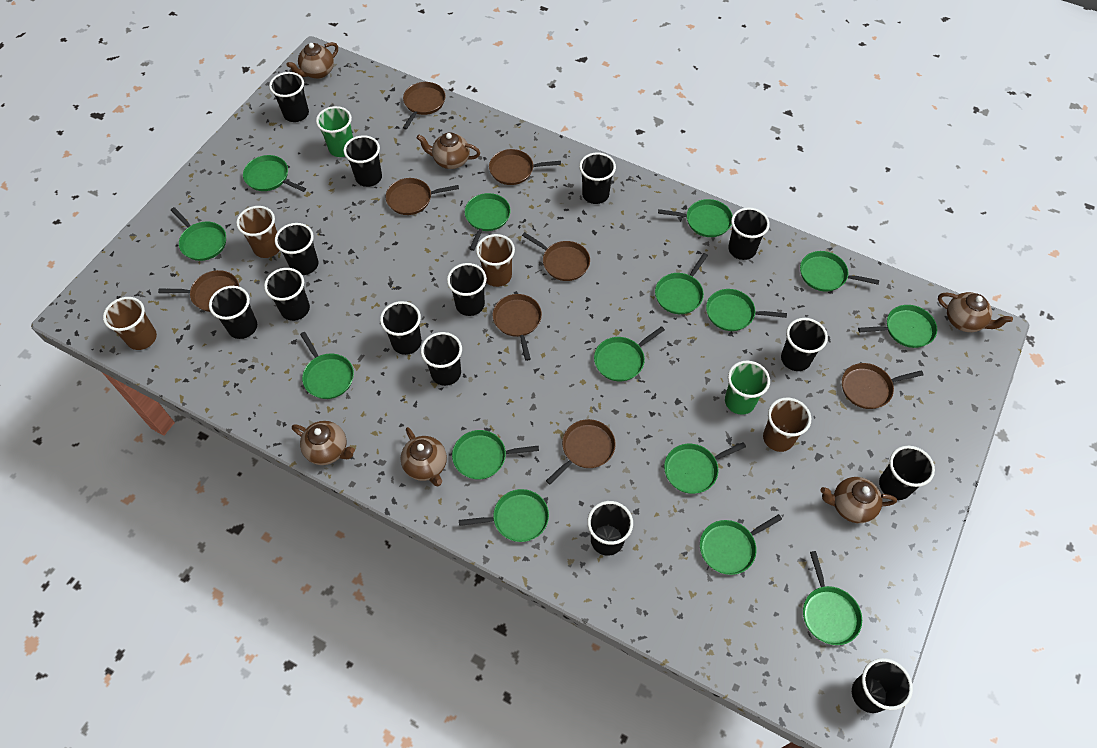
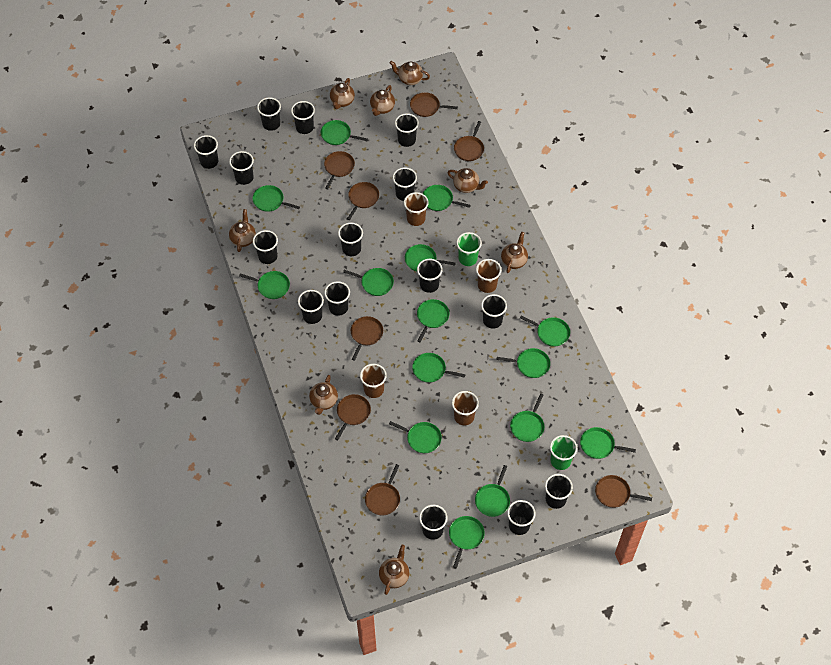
black cup: [209,286,257,339] [264,268,310,321] [269,72,309,122] [275,223,318,275] [344,135,382,187] [380,301,421,355] [421,332,462,386] [447,263,487,316] [579,152,616,204] [587,501,633,556] [728,207,770,260] [781,318,828,371] [852,658,913,713] [879,446,935,500] = 14 -> [194,135,218,169] [229,151,254,185] [253,230,278,264] [257,97,281,131] [291,101,315,134] [298,290,324,324] [324,281,350,316] [338,222,363,256] [393,167,417,201] [395,113,419,147] [417,259,442,293] [419,505,448,540] [481,294,507,329] [507,500,536,535] [545,474,573,509] = 15
brown teapot: [286,42,338,79] [292,421,355,465] [400,427,447,486] [417,132,480,169] [820,477,897,523] [938,292,1013,332] = 6 -> [229,209,256,252] [309,375,338,415] [330,78,355,109] [370,85,395,116] [379,545,409,595] [390,61,430,85] [447,168,488,193] [501,232,528,273] = 8

